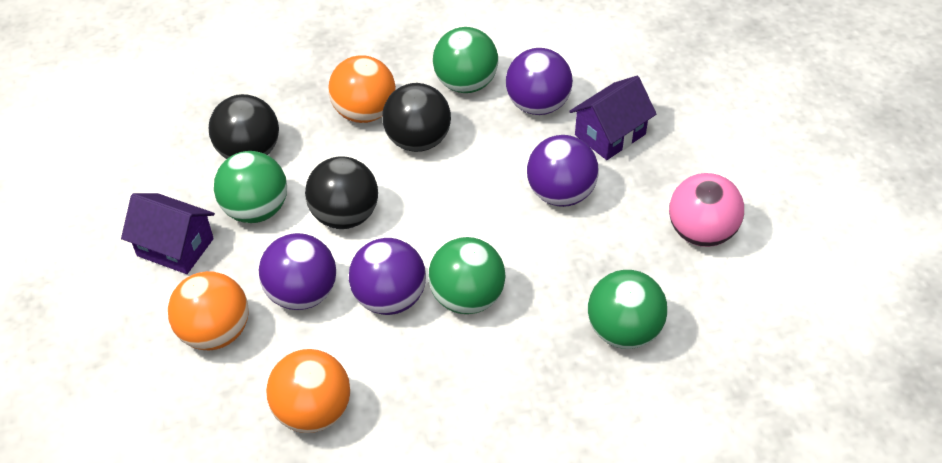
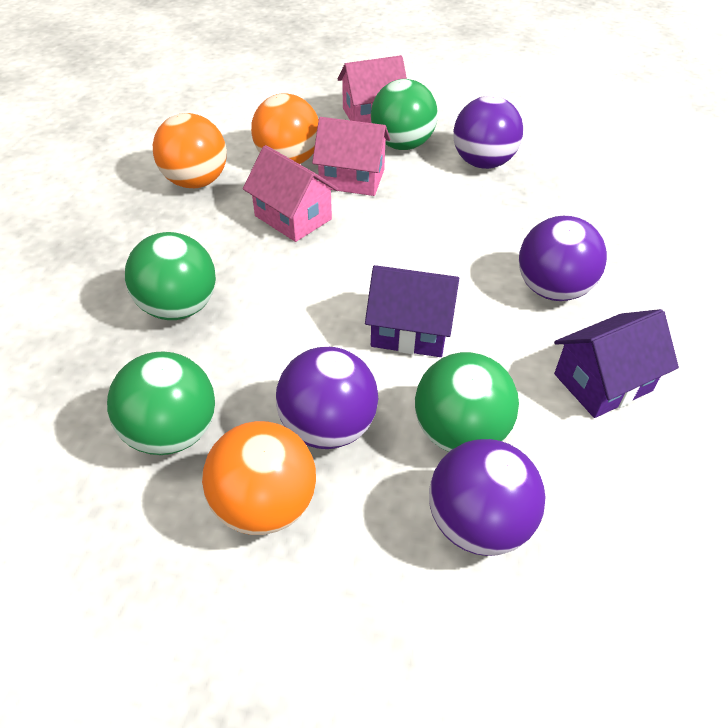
black ball: [209,94,279,159] [305,156,378,229] [382,83,451,152] = 3 -> none = 0
pink ball: [669,173,744,247] = 1 -> none = 0
pink house: none = 0 -> [243,145,339,242] [312,117,390,196] [338,55,407,123] = 3

